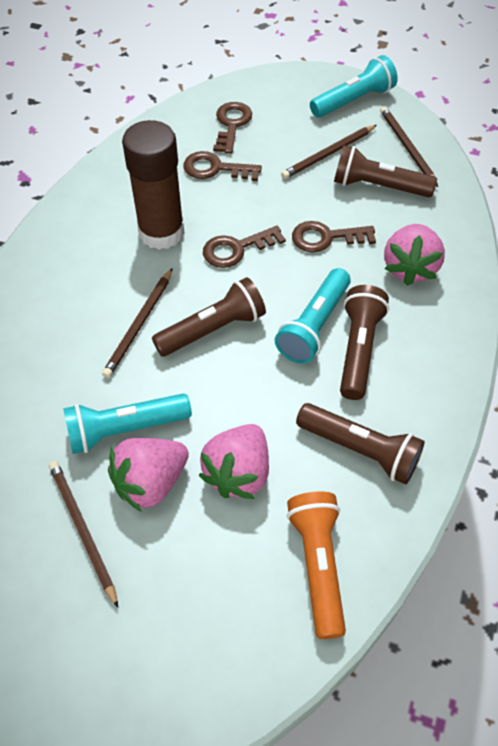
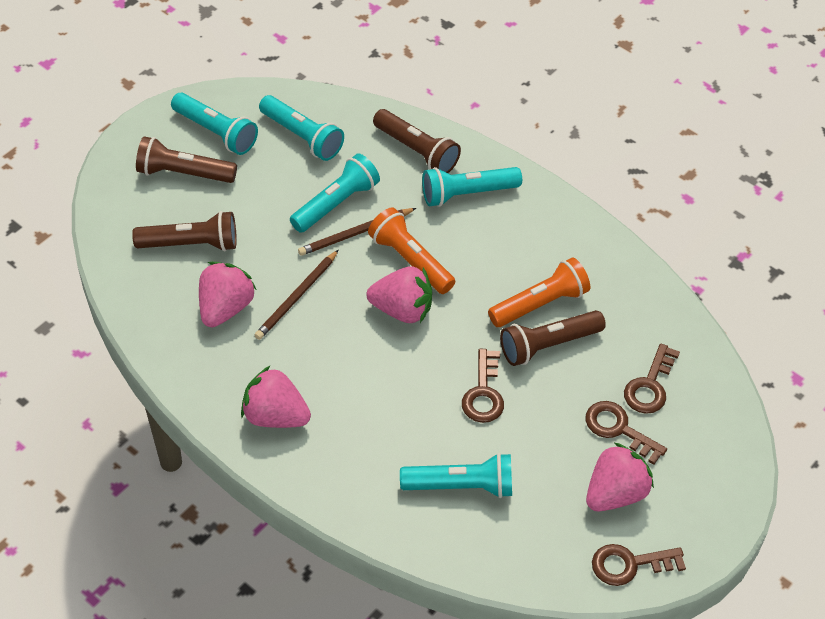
brown glue stick: [122,120,185,250] = 1 -> none = 0
brown pencil: [49,461,118,608] [102,268,173,378] [281,125,377,179] [380,106,438,187] = 4 -> [254,250,339,340] [298,208,416,256] = 2
orange flashlight: [287,491,346,639] = 1 -> [368,207,455,294] [488,257,590,327] = 2
pink strawberry: [108,438,189,512] [199,424,269,499] [384,224,445,286] = 3 -> [199,262,256,327] [241,365,311,428] [366,266,432,323] [586,443,654,511] = 4
turquoise flashlight: [63,393,192,454] [275,268,351,364] [310,55,398,118] = 3 -> [171,93,258,155] [259,95,344,161] [290,153,380,233] [400,453,512,498] [422,167,522,207] = 5

